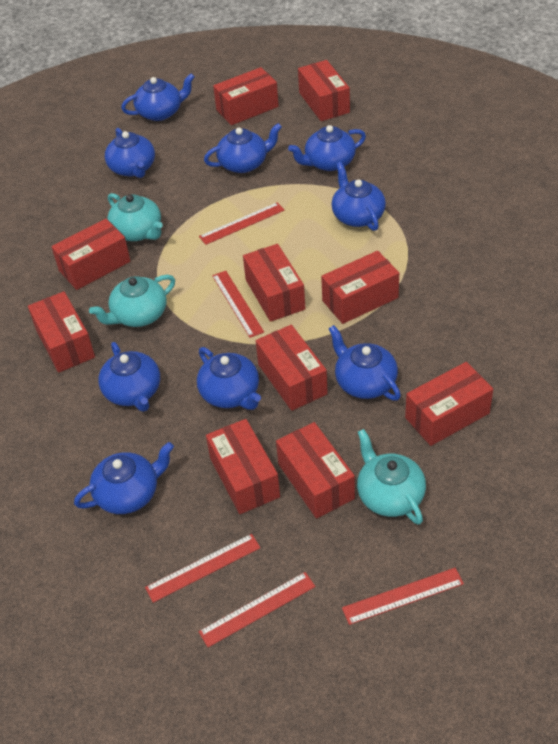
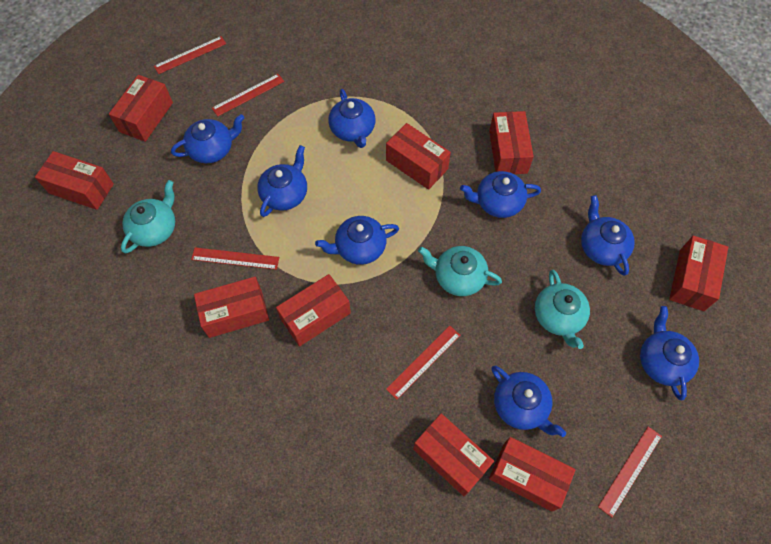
blue teapot: [74,442,174,514] [98,342,160,412] [105,128,155,178] [121,73,195,121] [197,347,261,410] [204,123,282,173] [288,125,366,171] [329,325,401,401] [331,162,386,231] = 9 -> [171,114,245,163] [257,145,307,217] [315,216,399,265] [328,89,376,148] [460,171,541,218] [491,366,566,437] [581,195,635,276] [640,306,699,400] = 8
red box: [28,291,95,373] [51,219,130,290] [206,419,280,514] [213,67,279,125] [243,244,305,322] [256,325,328,411] [276,422,355,519] [298,60,350,121] [321,251,399,324] [405,362,493,446] = 10 -> [35,151,114,210] [109,75,173,142] [194,277,269,338] [276,274,351,347] [386,123,451,190] [413,413,494,496] [489,111,534,174] [489,437,575,512] [669,236,728,311] = 9

